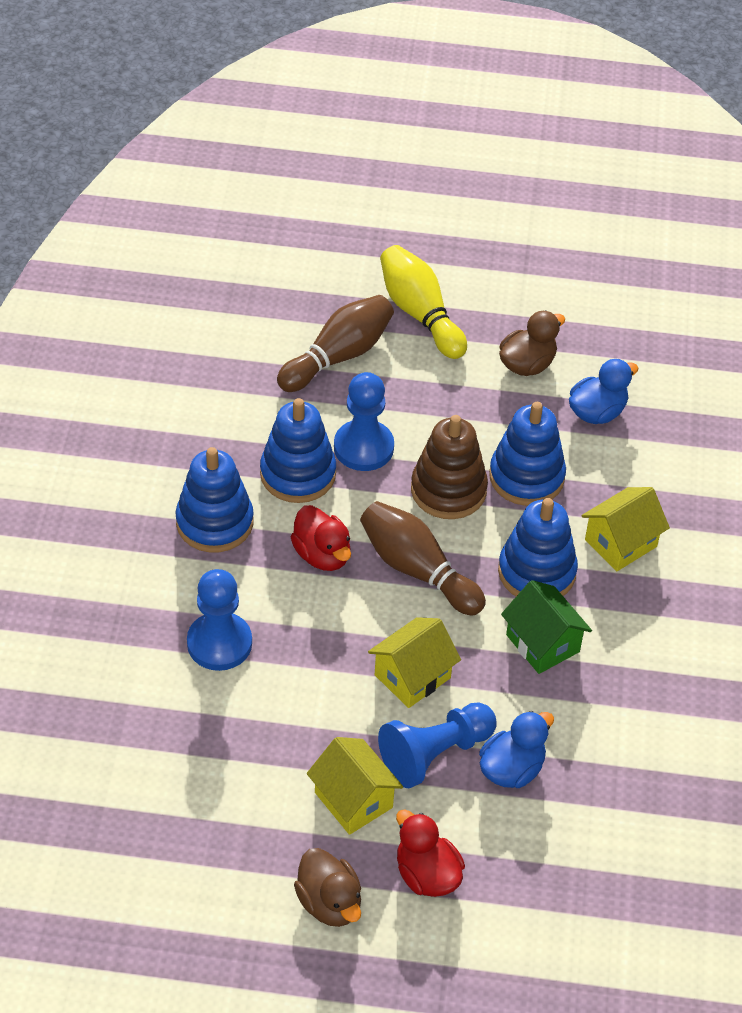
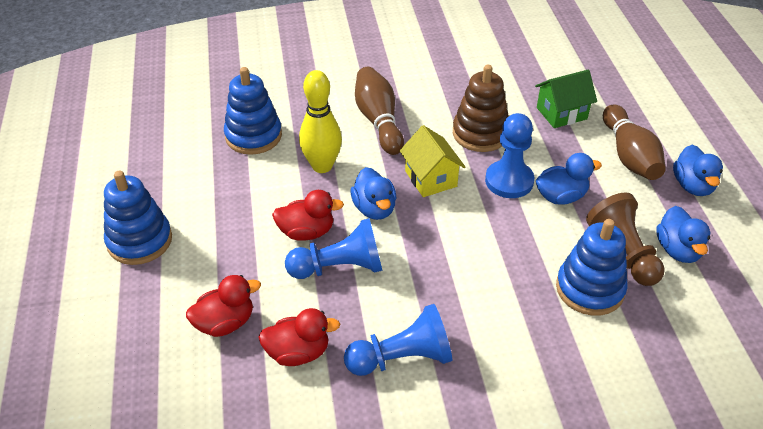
blue duck: [479,711,554,788] [569,359,639,424] = 2 -> [350,167,396,220] [536,153,602,205] [656,206,711,263] [673,145,723,196] = 4
blue stacking toy: [175,447,254,552] [260,398,336,503] [489,402,566,506] [498,498,578,596] = 4 -> [104,171,172,265] [224,67,282,155] [556,219,627,316] = 3
brown duck: [294,848,361,927] [499,310,565,376] = 2 -> none = 0
brown pawn: none = 0 -> [586,193,665,286] = 1
red duck: [291,505,351,571] [396,809,465,897] = 2 -> [186,275,261,337] [258,308,340,366] [272,190,344,241] = 3
yellow house: [307,737,403,835] [368,617,461,708] [581,487,670,571] = 3 -> [400,125,465,197] = 1

